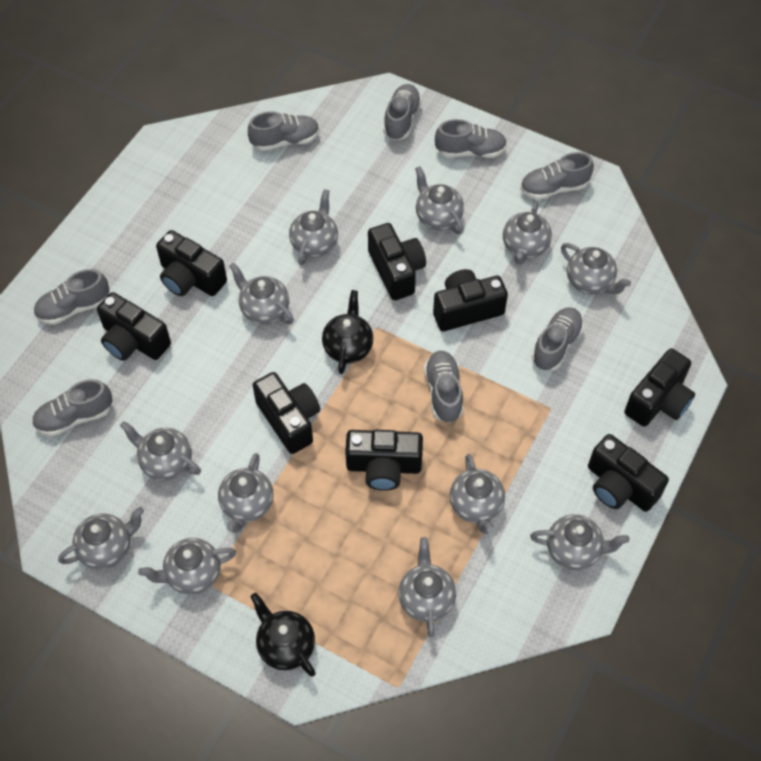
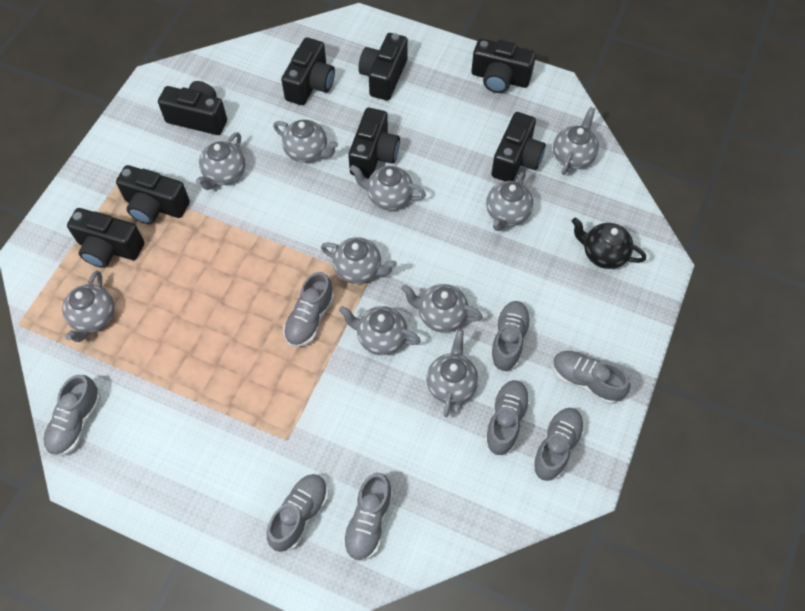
black teapot: [251,593,316,677] [322,290,373,374] = 2 -> [572,218,646,269] = 1
grey teapot: [58,507,144,569] [120,421,201,481] [138,538,236,595] [218,453,274,533] [229,263,294,324] [289,189,338,265] [398,537,456,637] [415,166,464,234] [450,454,505,534] [503,201,552,265] [530,514,629,570] [561,243,631,294] = 12 -> [62,271,115,342] [196,132,245,190] [273,120,338,163] [321,237,397,284] [339,306,421,355] [350,165,426,210] [401,284,483,332] [426,330,478,417] [486,171,533,231] [553,107,599,175] = 10

